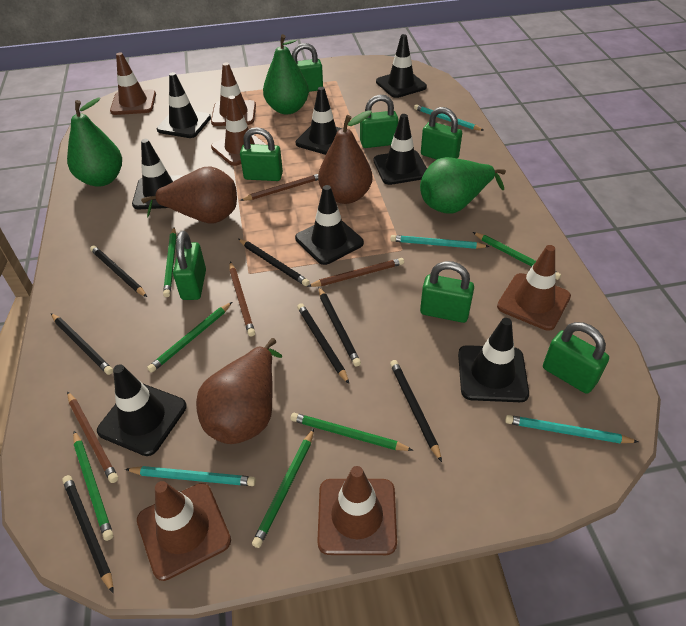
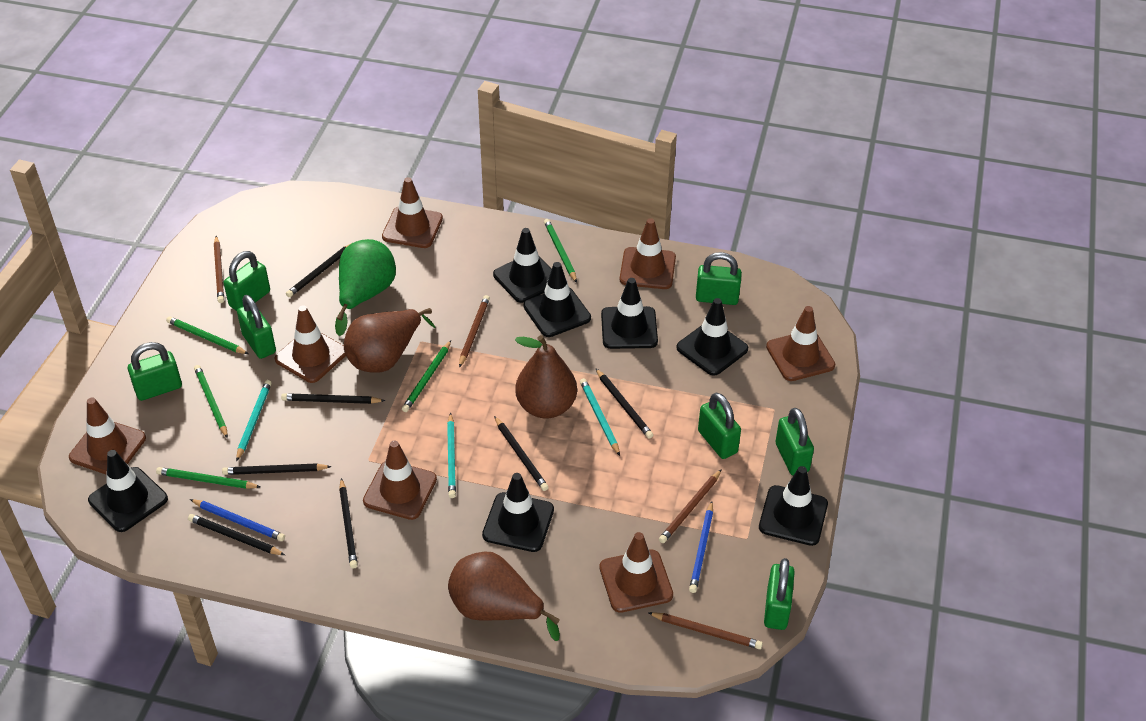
black traffic cone: [97,364,187,456] [132,139,183,209] [157,72,211,138] [295,87,343,155] [295,185,364,265] [373,114,427,185] [376,34,427,98] [458,318,529,402] = 8 -> [88,450,168,532] [482,473,554,552] [493,228,552,303] [524,262,591,337] [601,278,658,349] [676,298,748,376] [759,466,828,546] = 7
blue pencil: none = 0 -> [190,499,285,541] [689,501,713,593] = 2
brown traffic cone: [110,52,156,115] [137,481,231,581] [211,63,256,126] [211,96,267,166] [317,466,397,555] [497,245,571,331] = 6 -> [69,398,146,475] [275,305,346,383] [363,440,437,520] [382,177,443,248] [599,532,673,613] [620,218,676,289] [766,306,835,381] = 7
green pear: [67,97,122,187] [263,34,309,114] [420,157,506,214] = 3 -> [335,239,396,336] = 1
green pencil: [73,431,113,541] [147,302,232,373] [163,227,177,297] [252,428,314,548] [291,413,413,451] [473,232,561,280] = 6 -> [156,467,260,489] [166,316,248,354] [194,365,228,438] [402,340,451,412] [544,219,577,283] = 5
turquoise pencil: [125,466,256,486] [390,235,490,249] [414,104,484,131] [505,415,638,443] = 4 -> [236,380,272,462] [447,413,456,498] [580,378,620,456] = 3

